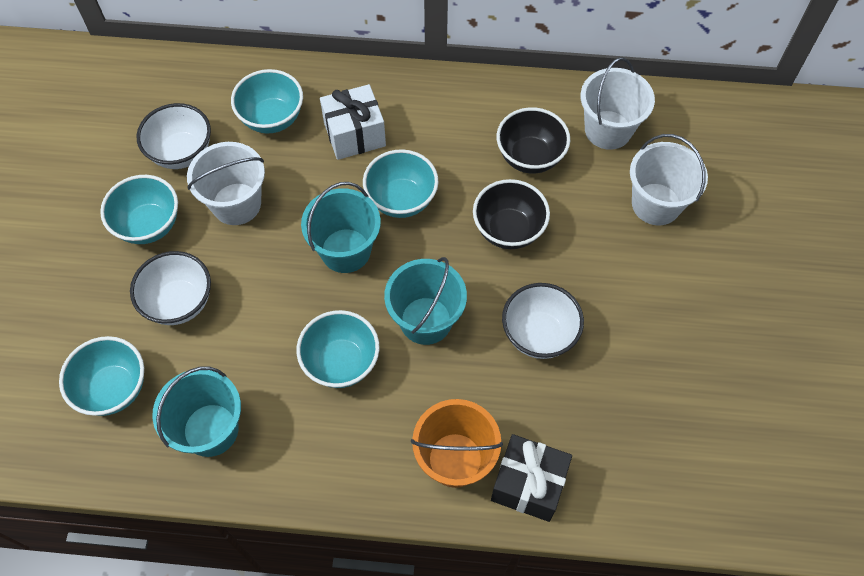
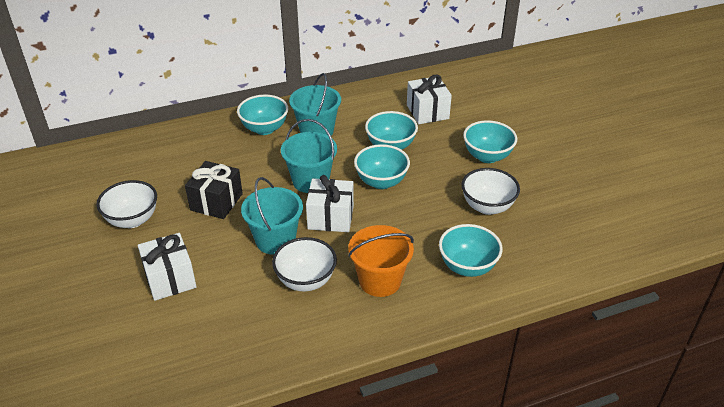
black bowl: [473,179,550,249] [496,107,570,174] = 2 -> none = 0
white bucket: [187,142,265,225] [580,58,655,150] [630,134,708,225] = 3 -> none = 0
white gift: [320,84,386,160] = 1 -> [138,233,197,301] [306,175,354,232] [407,74,452,124] = 3

